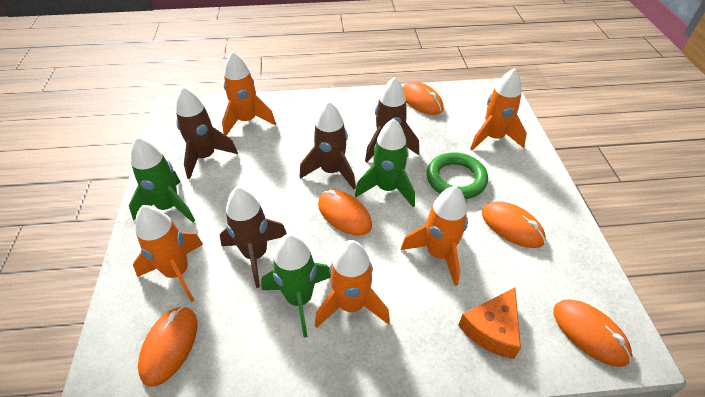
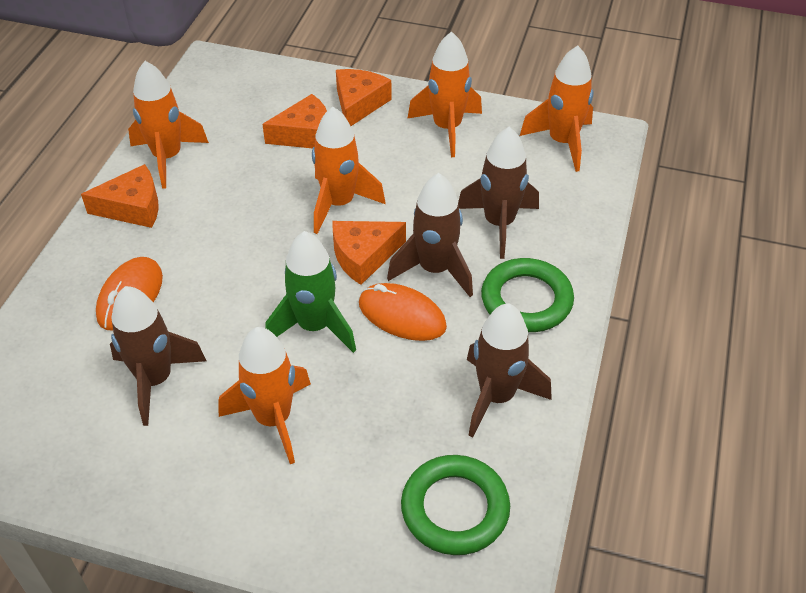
green ring: [427,152,488,199] = 1 -> [401,455,510,555] [481,258,574,332] = 2
green rocket: [129,137,195,223] [261,234,331,338] [355,118,415,207] = 3 -> [265,231,356,353] = 1
orange cheese: [458,287,521,359] = 1 -> [81,164,159,228] [262,94,327,148] [332,221,406,285] [336,69,392,126] = 4
orange mouse: [138,306,197,387] [318,190,372,235] [402,82,444,115] [482,201,546,248] [553,300,632,367] = 5 -> [96,257,163,331] [359,283,447,341] = 2

